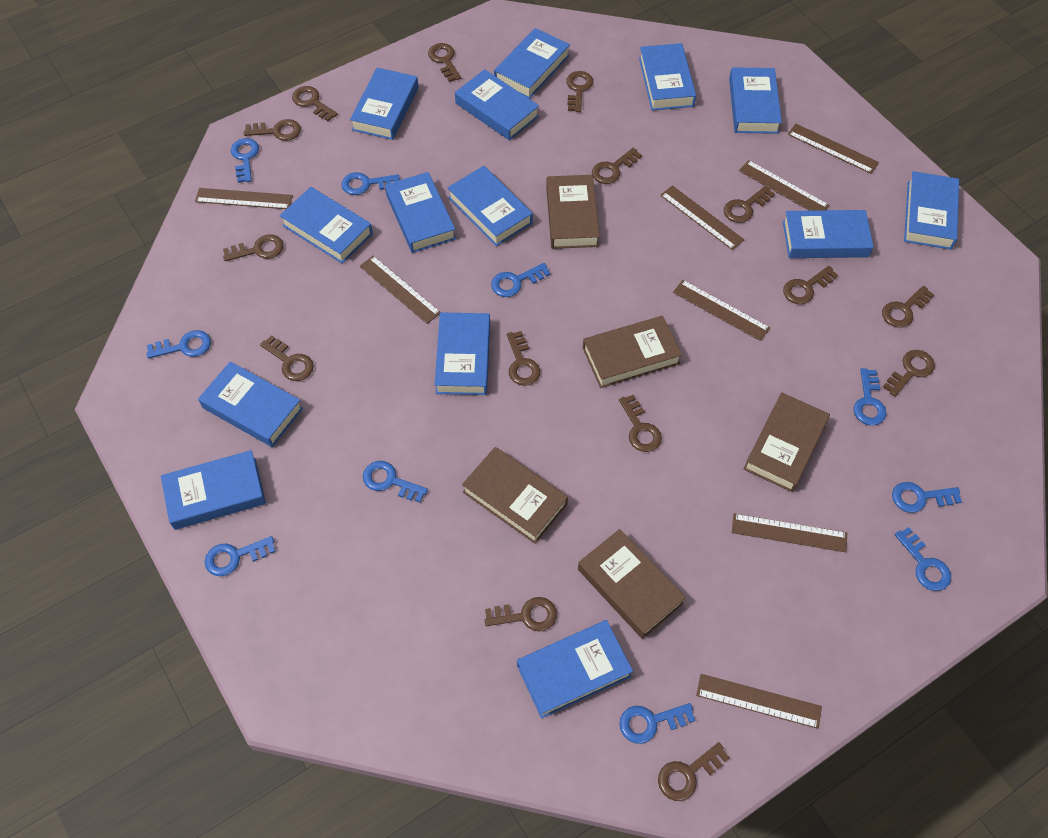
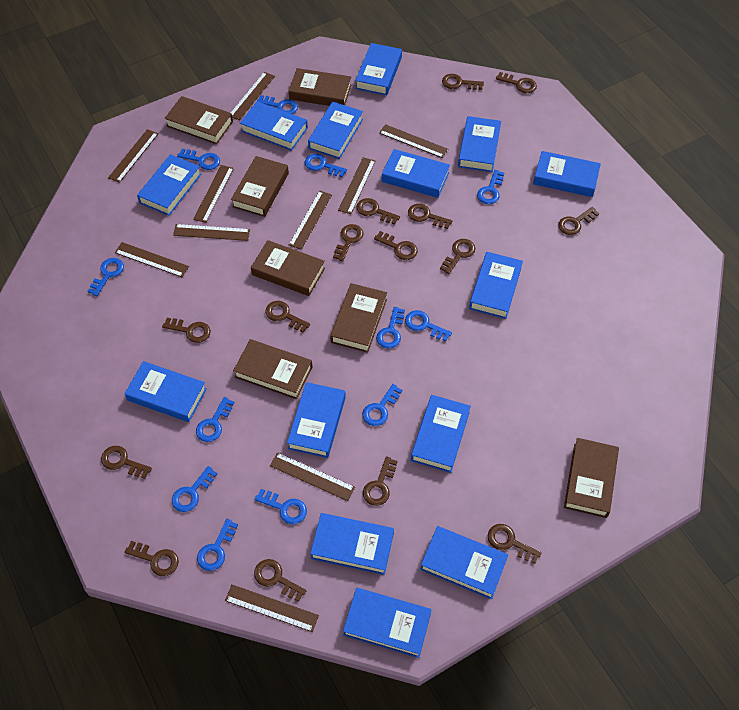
blue key: [146,330,211,359] [205,536,276,576] [231,138,259,183] [341,172,400,195] [363,461,428,503] [491,263,550,297] [619,703,695,744] [853,368,886,426] [892,482,962,513] [895,527,951,591] = 10 -> [88,258,124,296] [172,466,217,512] [177,149,220,170] [196,397,234,442] [197,519,238,571] [255,489,307,524] [257,95,298,114] [305,154,347,177] [362,384,402,426] [376,307,405,349] [405,310,452,341] [477,170,504,204] = 12
brown book: [462,447,568,544] [546,175,600,249] [578,529,686,639] [583,316,682,388] [744,393,830,492] = 5 -> [165,96,233,144] [231,156,289,217] [233,339,312,399] [251,240,325,296] [289,68,351,106] [330,283,387,353] [564,438,619,518] = 7
brown ruler: [195,188,293,209] [360,256,440,324] [660,185,745,250] [673,280,770,341] [696,674,822,729] [732,513,847,552] [739,160,829,211] [788,124,879,174] = 8 -> [108,129,158,183] [115,242,189,277] [173,224,250,241] [193,165,234,223] [225,584,319,632] [231,72,275,120] [270,452,355,501] [289,191,332,250] [338,157,375,214] [379,124,448,158] = 10

